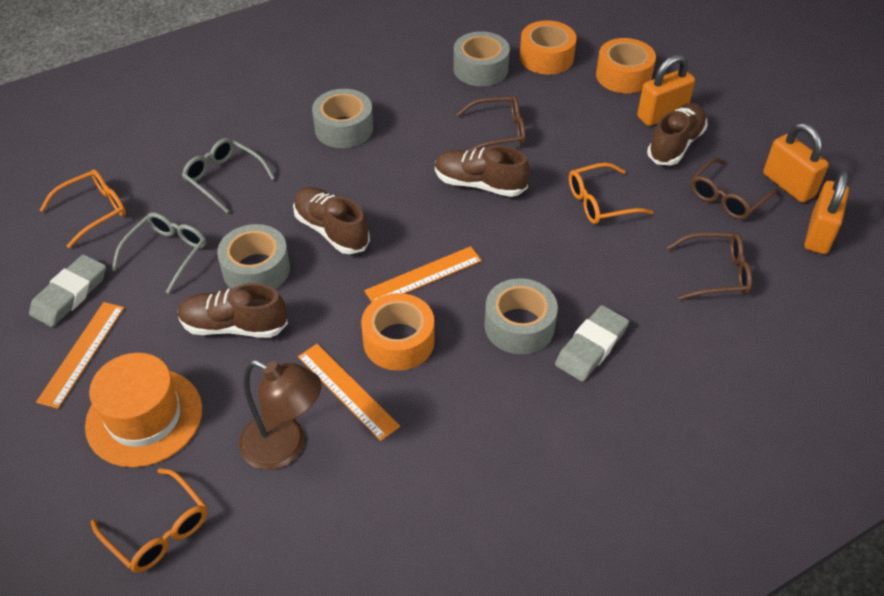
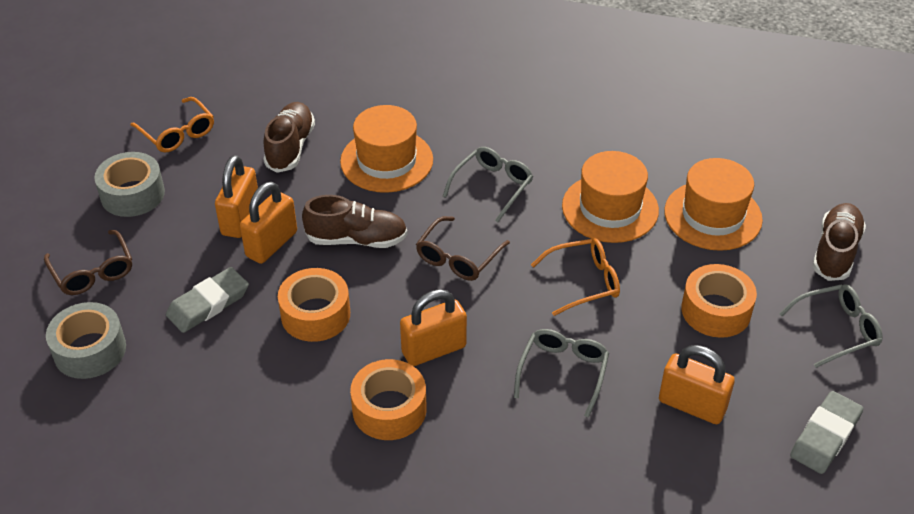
brown glasses: [457,96,526,151] [667,232,752,300] [691,158,778,220] = 3 -> [44,230,132,295] [416,216,510,281] = 2
brown lamp: [239,360,322,470] = 1 -> none = 0
brown shoe: [178,283,288,338] [293,187,370,254] [435,146,530,197] [647,103,708,165] = 4 -> [264,102,315,173] [302,195,407,248] [813,203,866,281] = 3
grey glasses: [112,212,206,294] [182,138,275,213] = 2 -> [443,147,533,223] [514,329,609,418] [779,284,883,368] = 3
grey tape: [217,224,290,289] [312,89,374,148] [454,32,510,86] [484,278,558,354] = 4 -> [46,302,126,379] [94,152,165,217] = 2
orange glasses: [40,169,126,248] [91,468,207,573] [569,163,653,224] = 3 -> [131,97,214,153] [531,238,620,316] = 2
orange hat: [85,353,202,467] = 1 -> [340,105,433,193] [562,151,659,243] [664,158,763,251] = 3
orange padlock: [637,55,695,126] [763,123,829,203] [805,171,849,254] = 3 -> [215,155,258,238] [240,182,297,264] [400,289,467,366] [659,345,735,424] = 4
orange ruler: [36,302,124,409] [298,344,400,441] [364,246,482,302] = 3 -> none = 0

